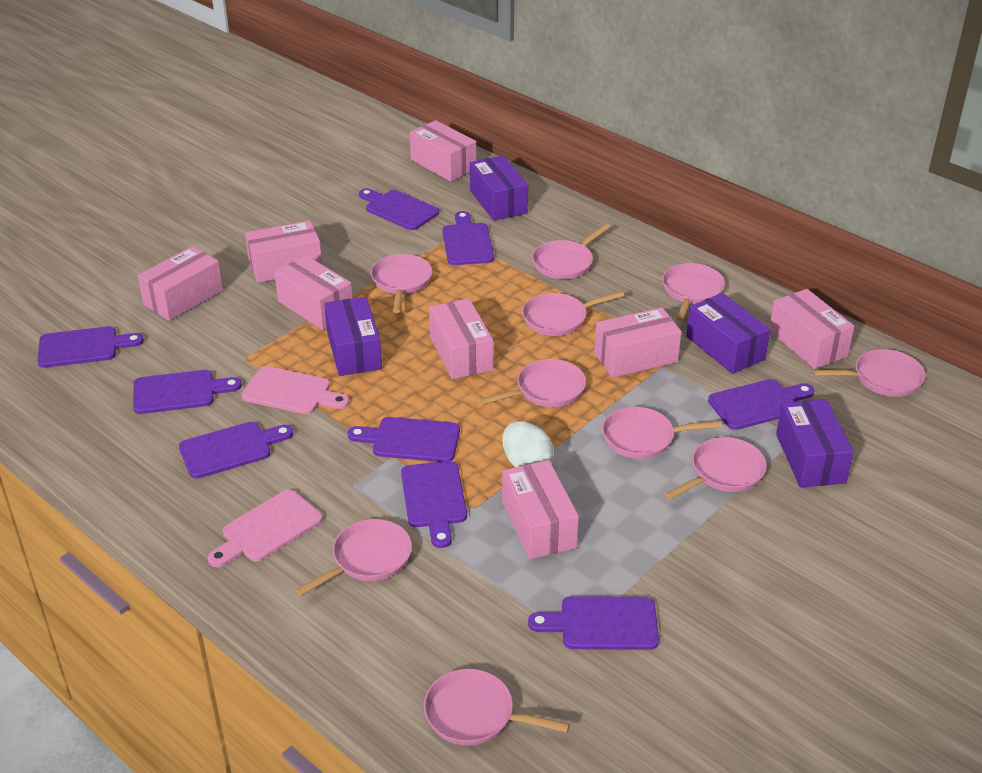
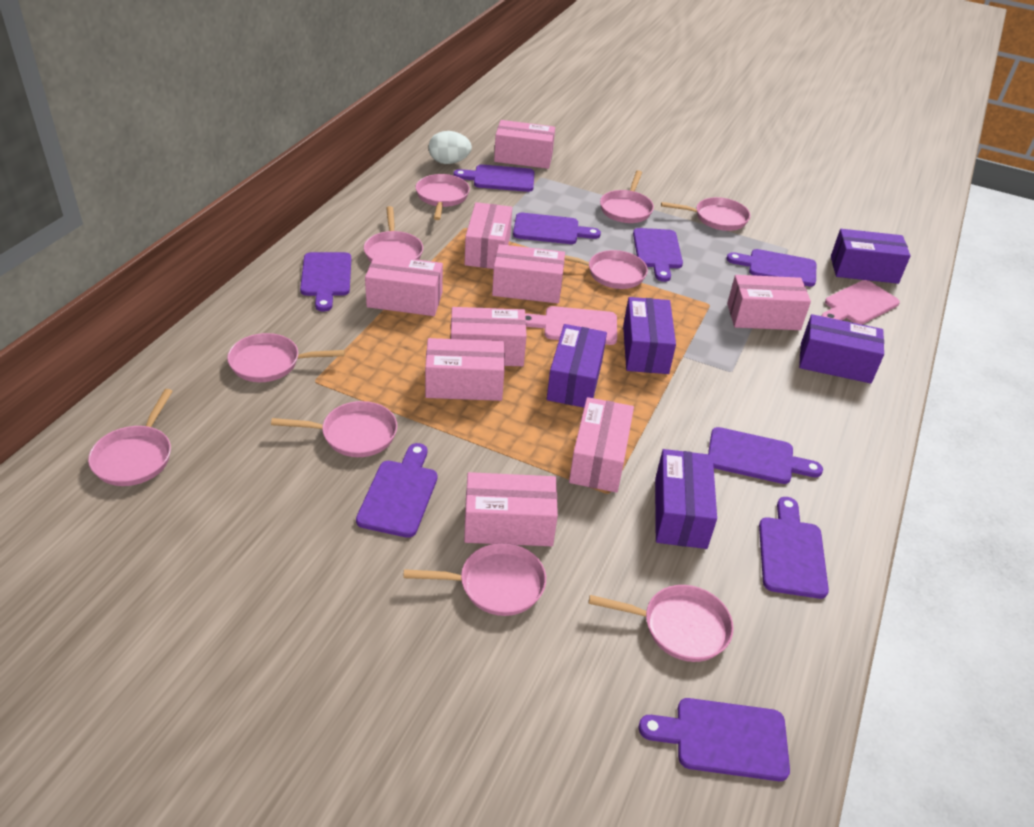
pink box: [138,246,223,321] [245,220,322,283] [274,255,353,330] [410,120,476,182] [429,299,493,379] [502,460,579,559] [594,307,682,378] [769,289,854,369] = 8 -> [365,254,443,316] [425,338,505,401] [451,307,527,366] [464,472,558,546] [465,202,512,269] [492,244,565,303] [494,120,555,169] [569,397,634,493] [727,275,811,330] = 9
purple box: [324,297,382,376] [470,155,528,221] [686,293,770,374] [776,399,854,488] = 4 -> [547,324,607,408] [623,297,676,374] [655,449,717,549] [799,314,884,384] [831,229,911,284] = 5

